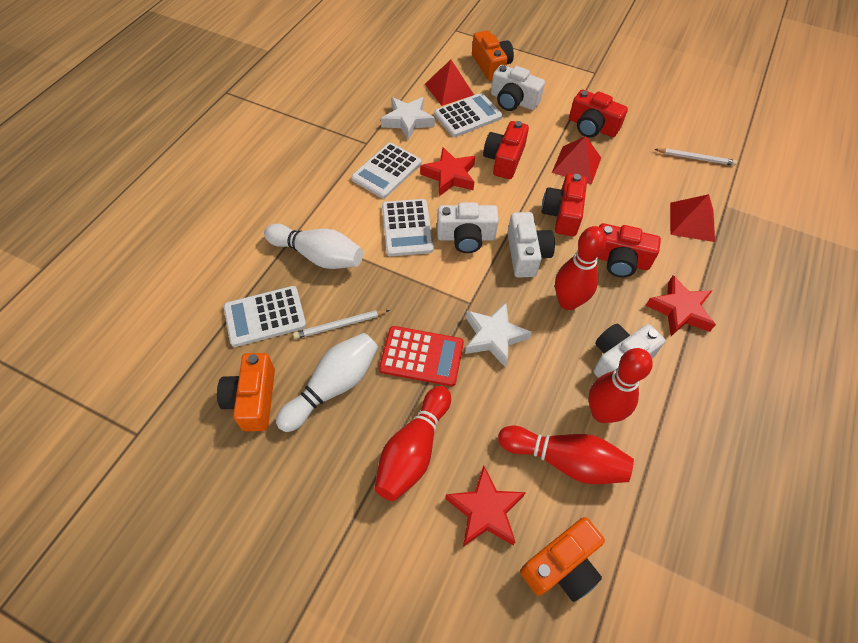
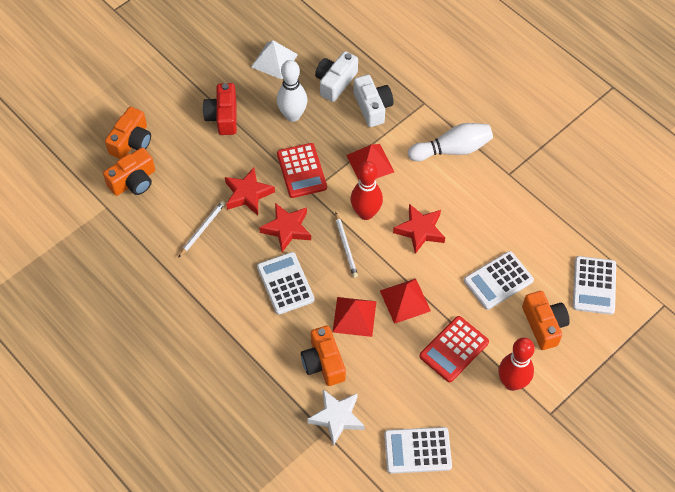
orange camera: [217,353,275,431] [472,30,514,81] [520,517,605,602] = 3 -> [103,147,155,196] [105,107,151,159] [301,326,346,386] [522,291,570,350] = 4
red bowling pin: [375,386,451,501] [498,425,634,484] [555,226,607,310] [588,348,653,423] = 4 -> [351,161,383,220] [499,338,535,391] = 2
red calculator: [379,326,464,386] = 1 -> [277,143,327,198] [419,316,489,382] = 2
red camera: [483,121,529,179] [542,173,587,236] [569,89,628,138] [597,223,661,278] = 4 -> [203,83,237,135] = 1
white camera: [437,202,499,253] [491,65,545,111] [507,212,555,278] [593,324,665,378] = 4 -> [315,51,358,102] [354,75,394,127] = 2
white pyramid: none = 0 -> [251,40,298,79] = 1
white star: [381,97,435,140] [465,302,532,368] = 2 -> [307,389,365,446] = 1

